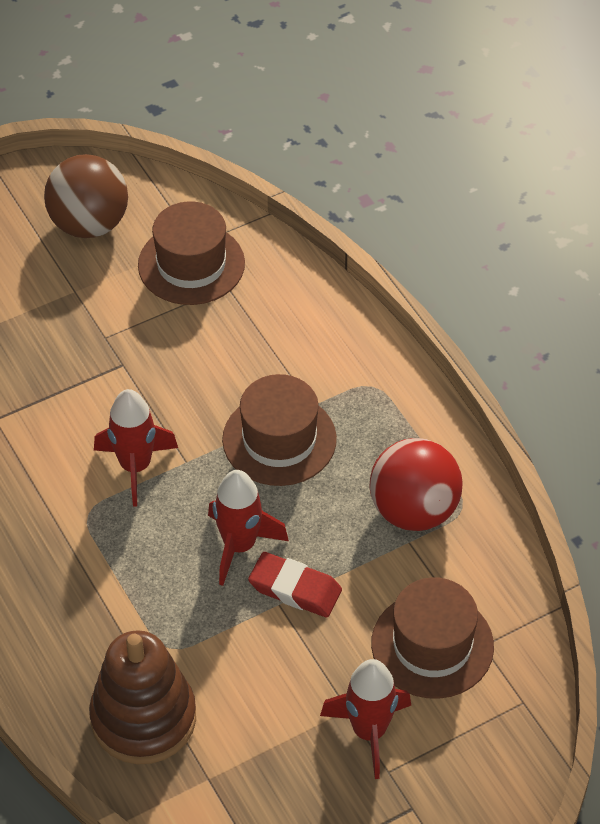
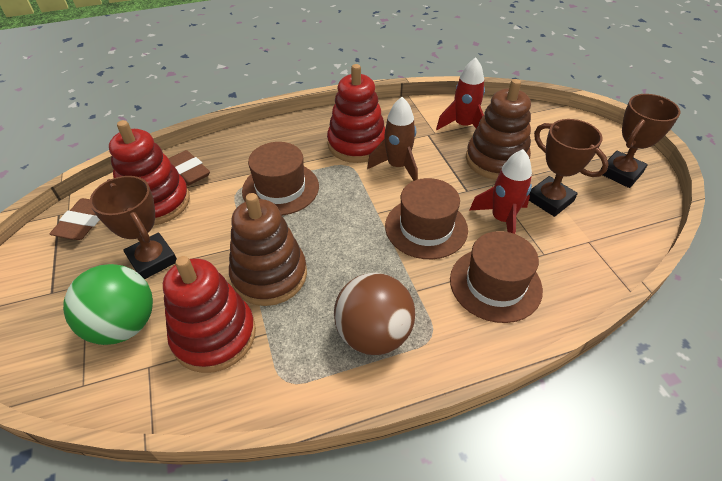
brown eraser: none = 0 -> [49,198,100,240] [168,150,210,186] = 2
brown rocket: none = 0 -> [367,97,418,181] = 1
brown stacking toy: [89,630,196,764] = 1 -> [229,193,307,306] [466,79,531,180] = 2
brown trophy: none = 0 -> [90,176,177,279] [529,119,609,217] [601,94,681,188] = 3
green ball: none = 0 -> [63,264,153,345] = 1
red ball: [370,438,462,531] = 1 -> none = 0
red eraser: [248,552,342,617] = 1 -> none = 0
red rocket: [94,389,178,507] [208,470,289,586] [320,659,411,779] = 3 -> [436,57,485,130] [469,149,532,234] = 2
red stacking toy: none = 0 -> [109,120,190,225] [163,256,256,373] [327,64,385,163] = 3

